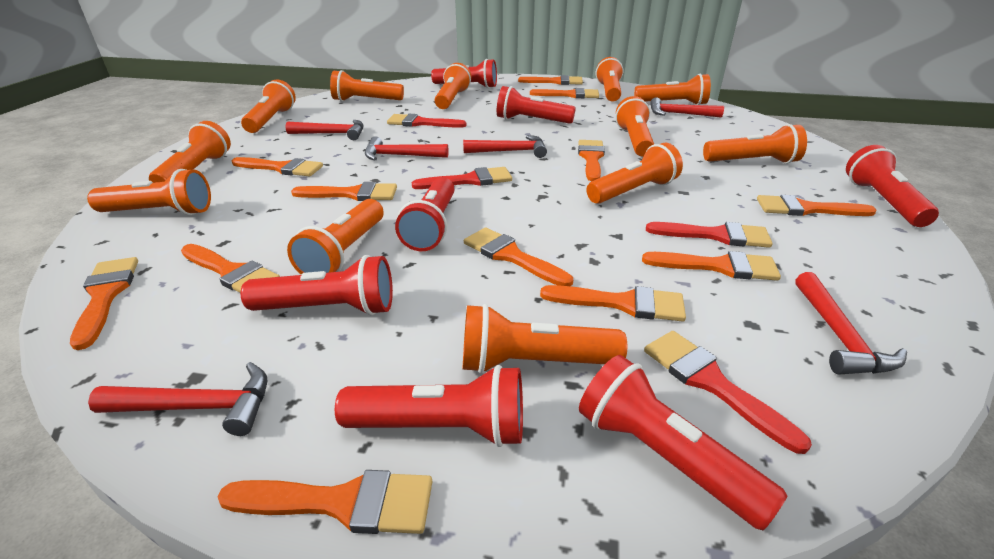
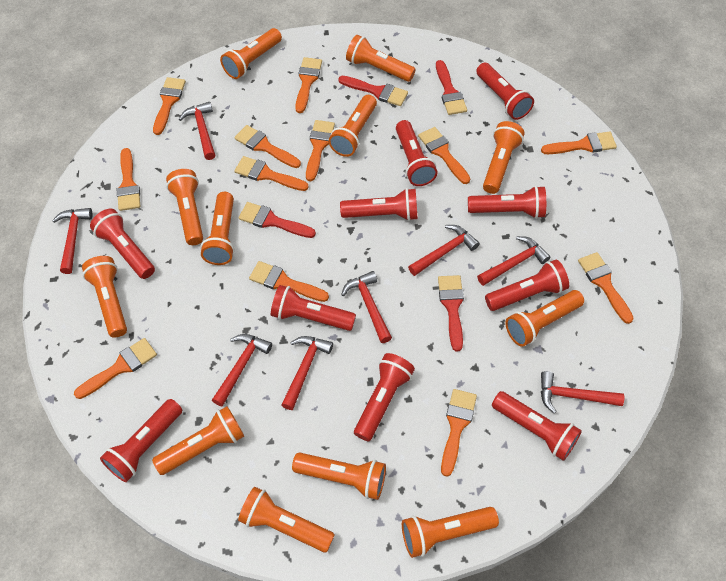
red flashlight: [241,255,393,316] [335,365,523,447] [395,177,454,251] [431,59,497,88] [497,86,576,124] [579,355,787,530] [846,145,939,227] = 7 -> [90,209,155,279] [100,399,182,482] [271,285,356,331] [340,188,418,221] [354,353,415,441] [396,120,438,186] [468,186,546,219] [476,63,534,120] [485,260,569,311] [492,391,582,461] = 10
red hammer: [88,362,267,436] [285,120,364,140] [365,136,449,161] [463,135,547,158] [650,97,724,118] [795,272,907,375] = 6 -> [52,208,93,274] [179,102,215,160] [212,334,272,407] [281,336,333,410] [341,271,392,343] [408,225,480,276] [477,236,551,286] [541,371,624,413] = 8

